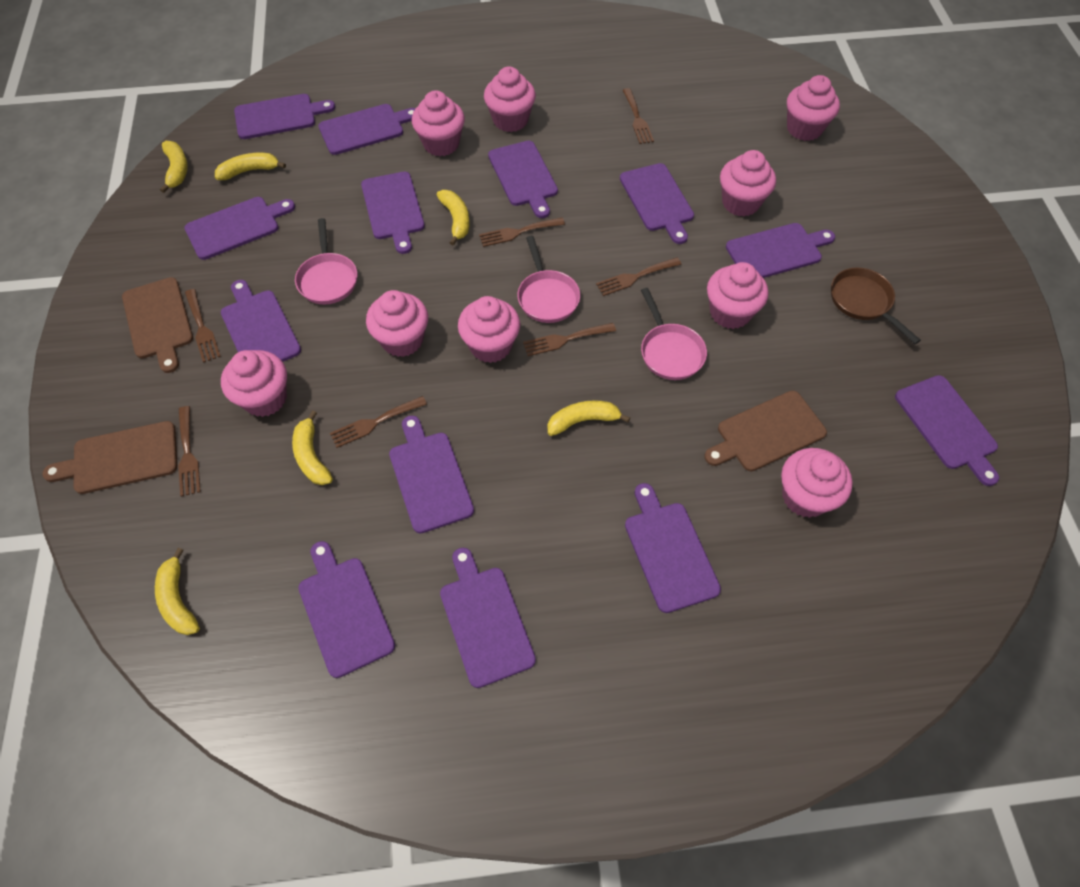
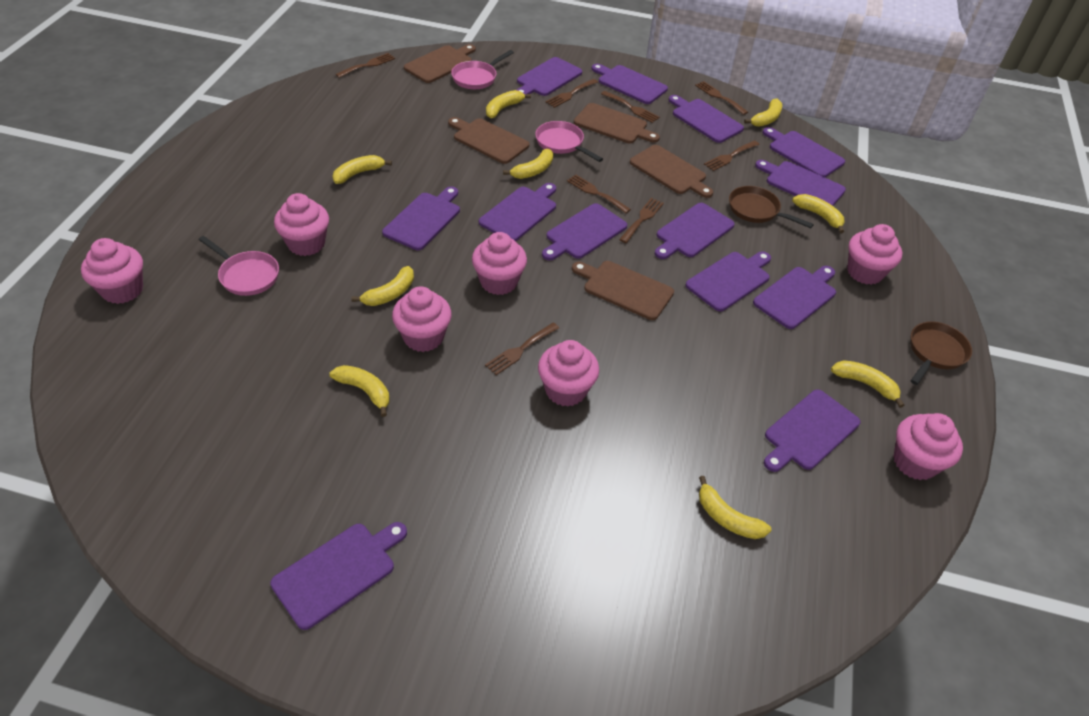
brown cutting board: [42,421,177,494] [122,277,193,373] [704,391,827,472] = 3 -> [404,44,476,83] [448,117,530,164] [572,261,674,320] [574,103,660,143] [630,145,713,198] = 5
brown fork: [178,406,201,497] [185,289,221,363] [330,396,427,448] [479,218,565,247] [523,323,616,356] [596,257,681,296] [622,88,654,144] = 7 -> [335,53,395,78] [485,322,559,375] [546,79,598,108] [567,174,631,213] [601,91,660,123] [619,198,664,243] [695,81,748,115] [704,140,759,171] = 8
brown pan: [831,268,921,344] = 1 -> [729,186,814,228] [910,321,972,385] = 2
pink cupcake: [221,350,287,417] [366,290,428,357] [412,90,465,156] [458,296,520,363] [484,66,536,132] [707,262,768,329] [720,150,776,216] [781,448,853,518] [787,75,840,141] = 9 -> [81,238,143,304] [274,193,329,256] [392,286,452,352] [472,232,527,295] [538,340,599,407] [847,224,902,285] [893,413,963,480] = 7
yellow banana: [155,548,200,635] [160,141,188,193] [215,153,286,180] [292,410,333,485] [437,190,470,245] [548,400,630,436] = 6 -> [329,365,390,417] [333,155,392,184] [351,266,414,306] [486,90,531,118] [503,149,553,179] [699,476,771,539] [744,98,782,127] [792,194,845,233] [831,360,904,408] = 9

